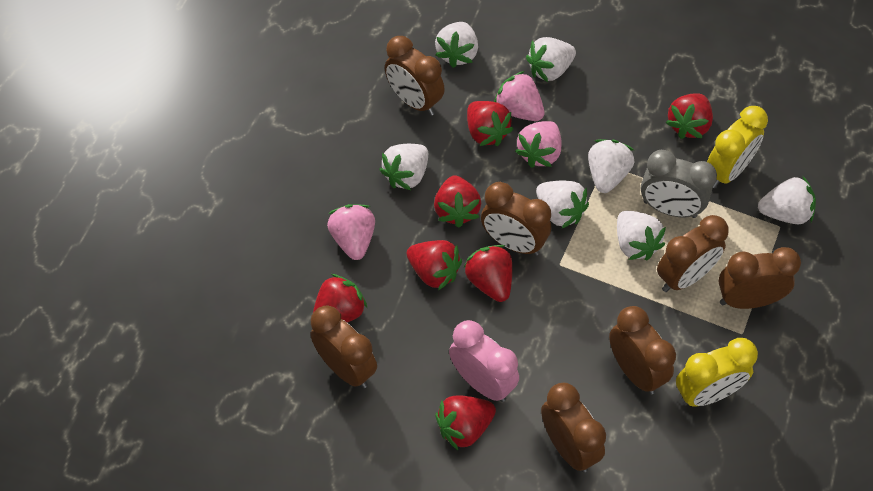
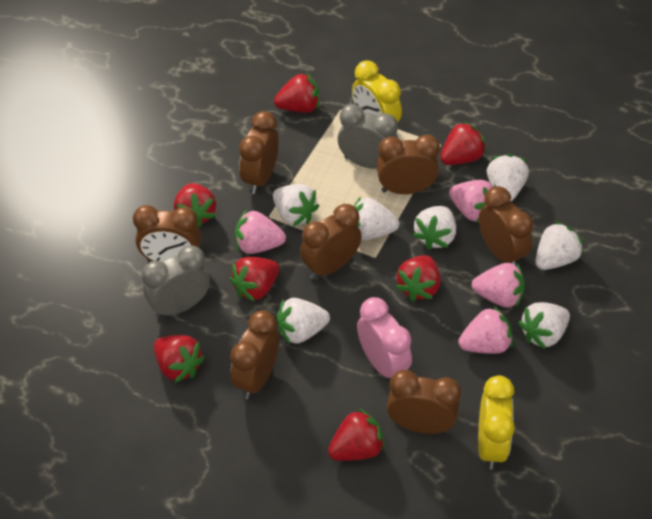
grey clock: [641,150,717,218] = 1 -> [142,245,210,318] [338,104,398,168] = 2
pink strawberry: [327,204,375,260] [494,71,544,121] [515,121,562,168] = 3 -> [235,210,286,254] [449,180,495,222] [458,306,513,354] [472,263,525,308] = 4

